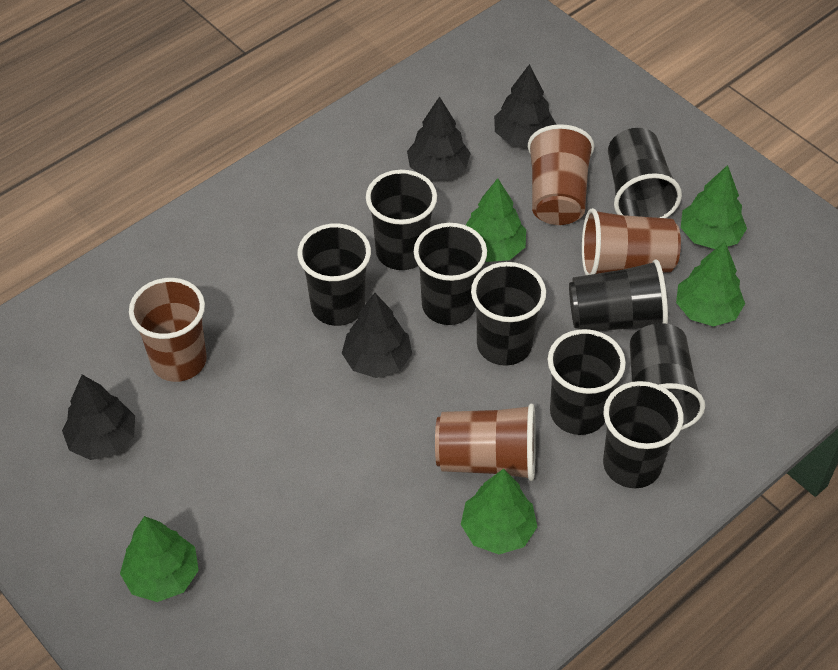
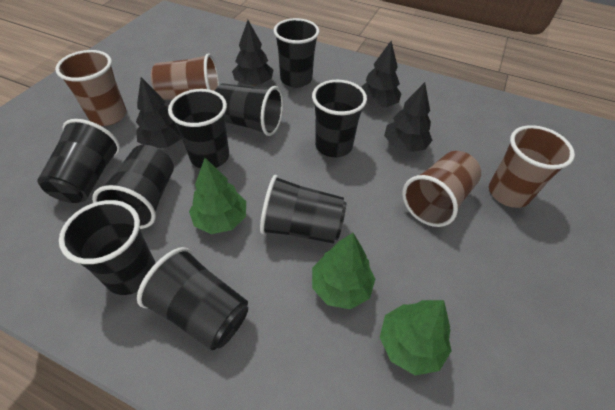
green tree: [120,516,199,602] [461,469,537,554] [466,178,526,262] [676,242,745,326] [681,165,747,249] = 5 -> [189,158,246,234] [312,233,375,309] [380,300,452,375] = 3

